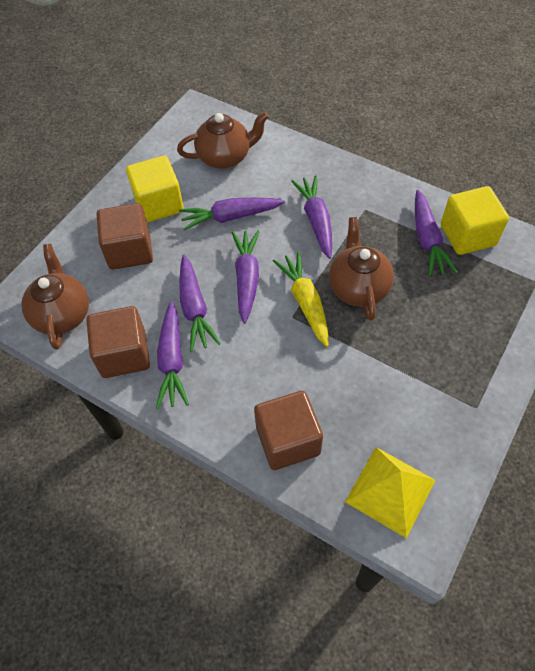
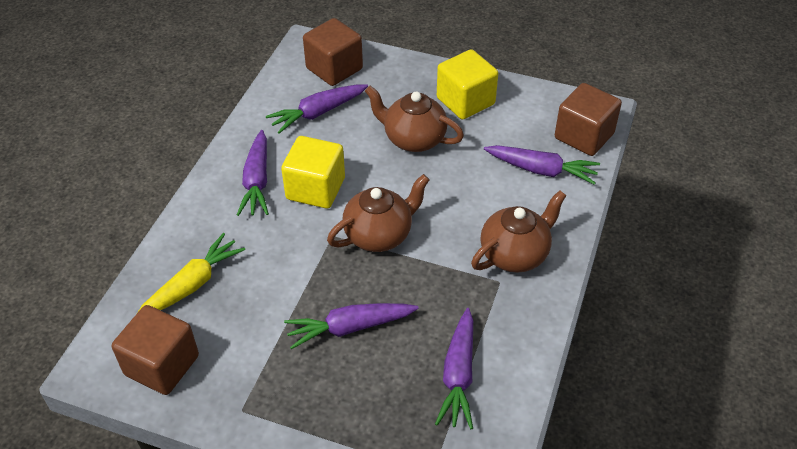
purple carrot: [156,301,189,408] [179,197,285,231] [179,255,221,352] [232,230,260,324] [291,175,332,259] [415,190,458,277] = 6 -> [237,130,269,216] [266,84,368,134] [284,303,419,349] [435,308,473,429] [484,145,600,185] = 5
yellow pyramid: [345,447,436,538] = 1 -> none = 0

